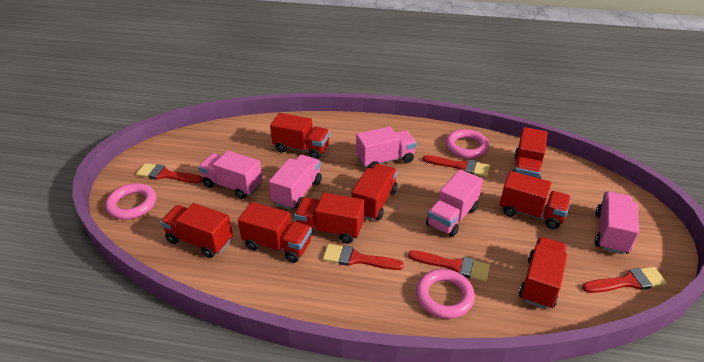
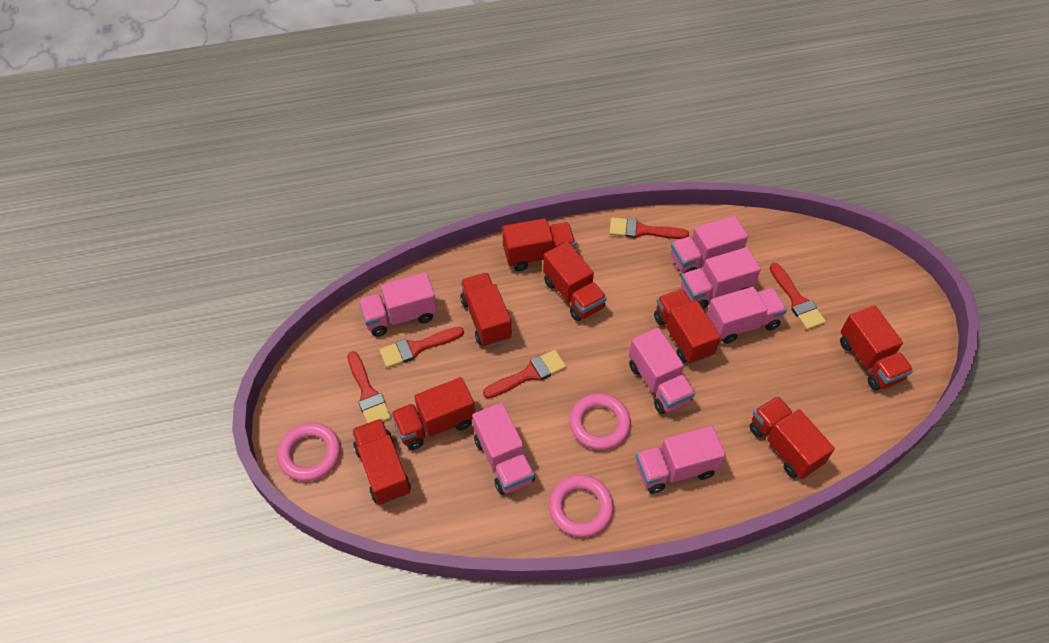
pink truck: [198,151,263,199] [269,155,322,210] [356,126,417,168] [426,169,483,237] [595,191,639,255] = 5 -> [359,272,437,337] [472,403,535,495] [629,328,695,414] [636,426,726,494] [671,216,748,273] [681,247,761,309] [707,287,787,344] = 7

